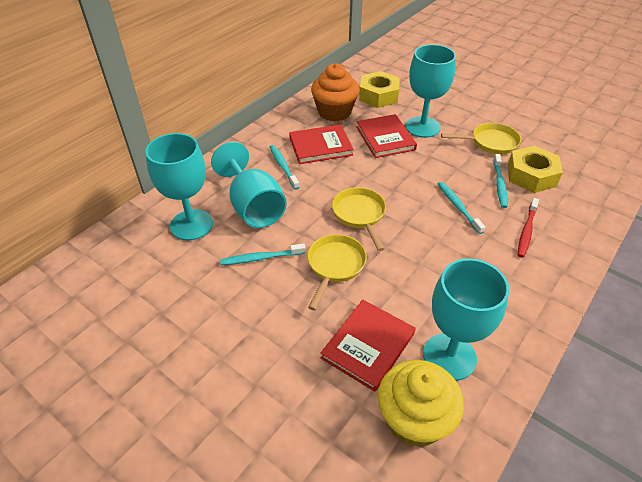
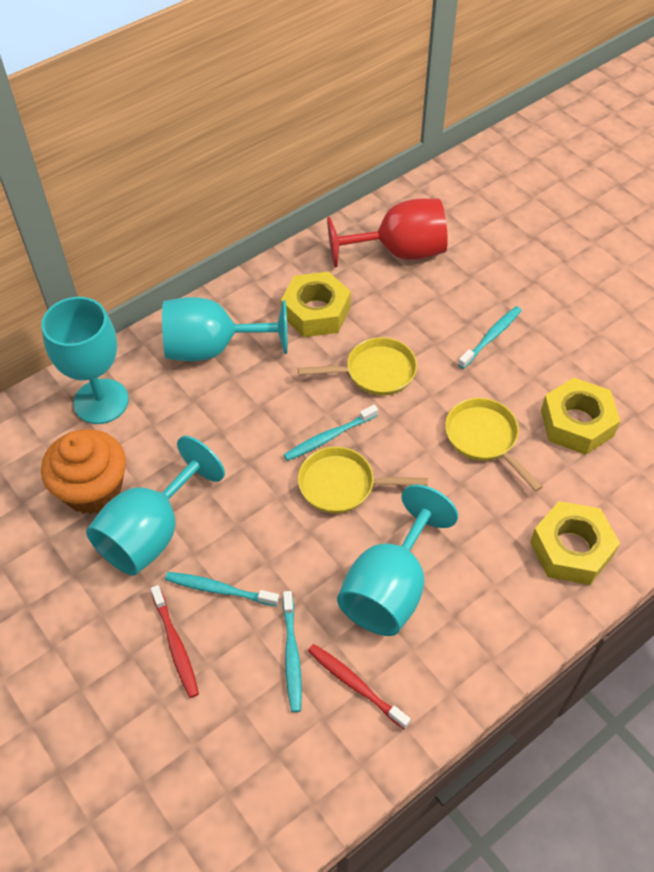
red book: [289,124,354,164] [321,300,415,392] [356,114,417,158] = 3 -> none = 0
red goblet: none = 0 -> [327,198,448,267] = 1
red toothbrush: [517,198,539,257] = 1 -> [151,585,199,698] [308,644,411,729] = 2
yellow cupcake: [378,360,464,447] = 1 -> none = 0
yellow nut: [359,71,400,108] [507,146,563,193] = 2 -> [281,272,351,337] [530,501,620,585] [541,378,620,455] = 3

